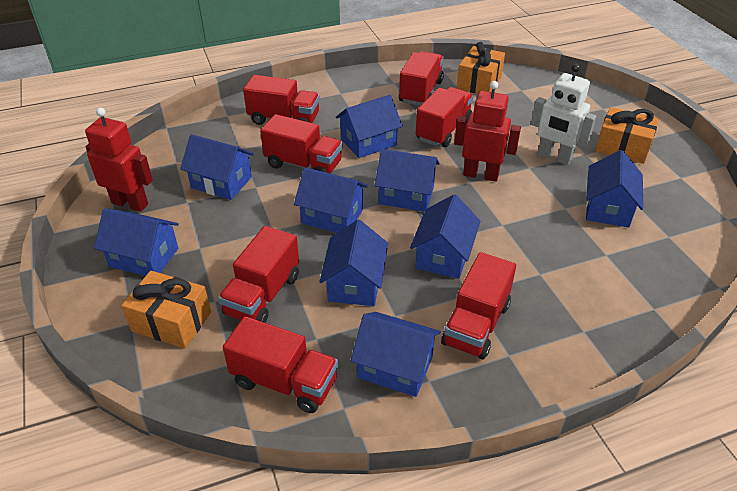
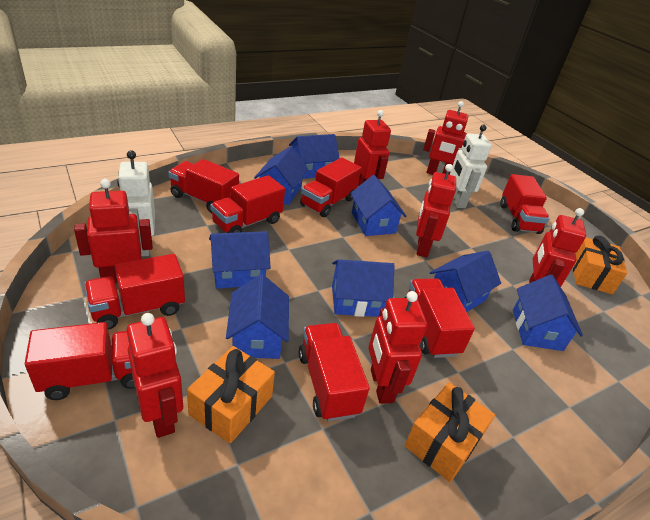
blue house: [94,208,179,276] [180,134,254,200] [294,167,368,233] [319,220,388,306] [336,95,403,158] [351,312,441,397] [375,149,440,212] [410,194,481,279] [586,150,643,228] = 9 -> [209,231,271,289] [226,274,289,359] [254,146,308,205] [289,134,339,179] [332,259,395,317] [350,175,406,236] [430,251,501,312] [513,274,583,351] = 8
red robot: [85,108,153,212] [454,81,521,182] = 2 -> [74,179,153,283] [127,313,183,438] [354,110,391,186] [368,291,427,404] [416,164,456,258] [423,101,468,175] [529,208,586,287] = 7
red truck: [218,226,299,323] [223,316,338,413] [243,75,320,125] [260,114,343,173] [399,51,444,106] [416,87,473,147] [441,252,516,359] = 7 -> [25,322,135,400] [84,254,185,330] [168,159,239,213] [211,175,285,233] [299,323,370,422] [300,158,361,217] [405,278,475,358] [500,174,549,234] = 8
white robot: [531,64,596,165] = 1 -> [117,150,155,256] [450,125,492,208] = 2

